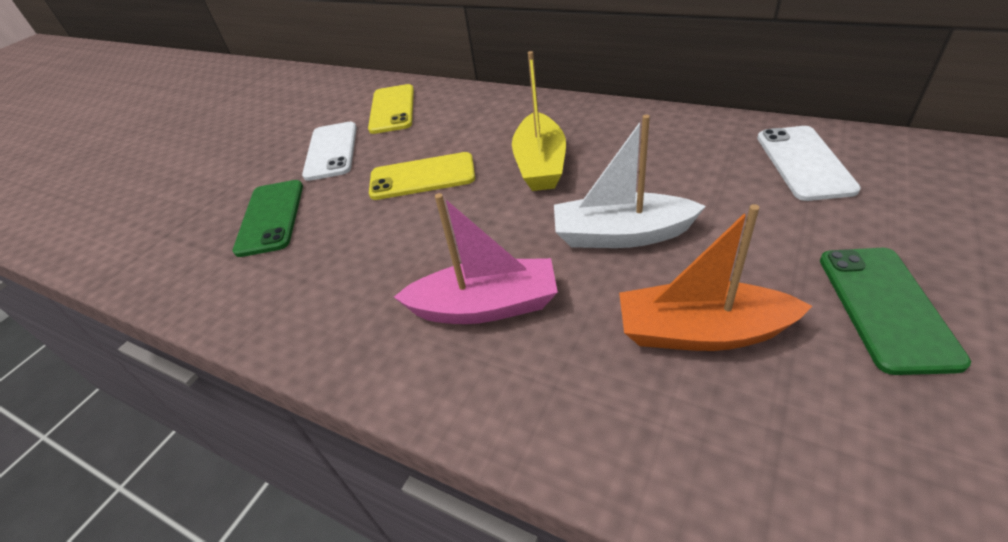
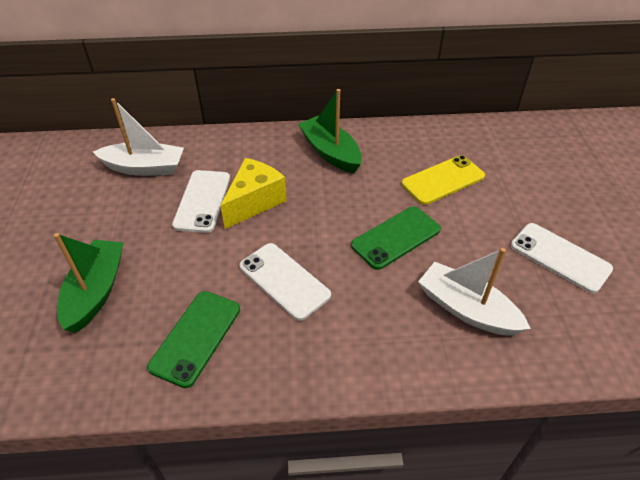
green boat: none = 0 -> [54,233,124,333] [298,89,362,173] = 2
orange boat: [619,204,812,351] = 1 -> none = 0
pink boat: [394,193,558,324] = 1 -> none = 0
white boat: [554,115,706,248] = 1 -> [93,98,184,176] [418,248,531,336] = 2
white phone: [302,122,357,181] [757,126,861,201] = 2 -> [172,170,230,233] [240,243,331,321] [511,223,613,293] = 3
yellow boat: [512,51,566,191] = 1 -> none = 0
yellow cheese: none = 0 -> [220,158,287,229] = 1
yellow phone: [368,84,414,134] [369,152,475,200] = 2 -> [402,155,485,205] = 1

